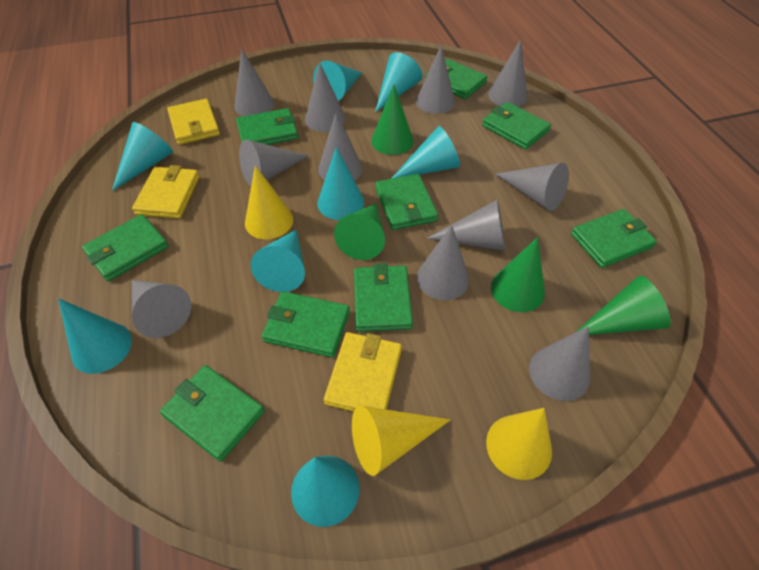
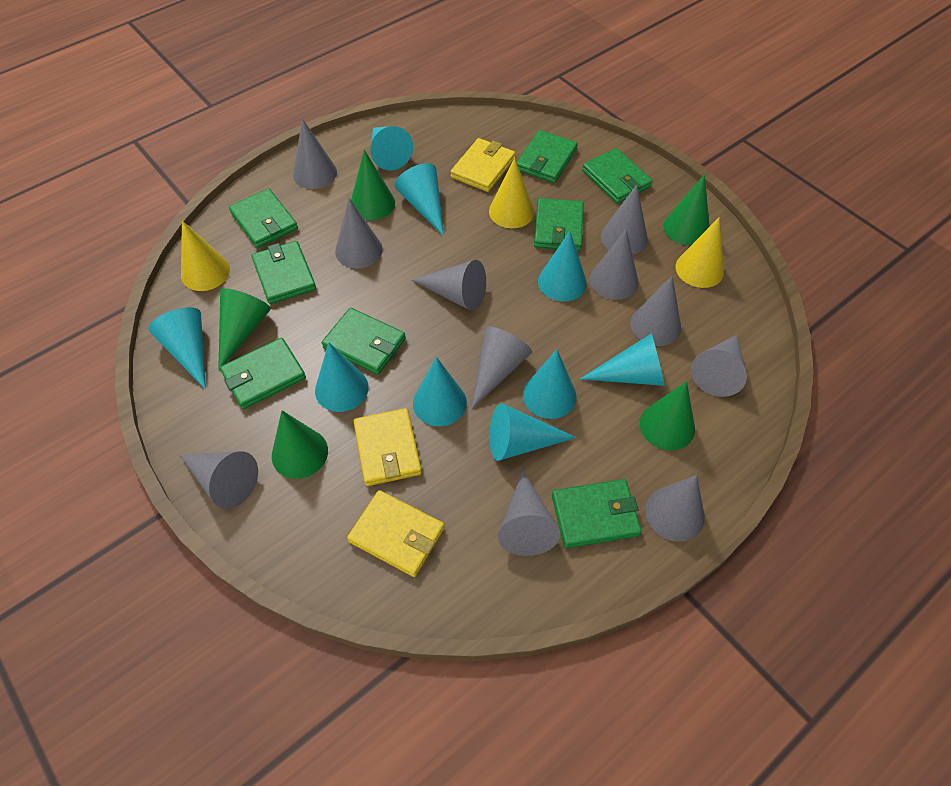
green cone: [334,203,385,260] [371,84,414,155] [491,237,545,312] [576,276,670,335] = 4 -> [218,288,271,371] [272,410,328,479] [351,150,395,220] [640,381,695,451] [663,175,710,245] = 5
green wallet: [82,214,169,281] [160,365,265,461] [236,108,298,145] [262,291,350,358] [354,263,413,332] [375,174,438,230] [426,59,487,99] [482,102,551,149] [571,209,657,268] = 9 -> [220,338,306,409] [229,188,298,248] [251,241,316,304] [322,308,406,374] [517,130,578,183] [534,198,584,251] [552,479,642,548] [582,148,653,203] = 8
turquoise cone: [58,299,132,374] [112,122,173,191] [250,229,305,292] [291,456,360,527] [313,61,362,101] [318,147,364,220] [375,52,423,112] [391,126,460,179] = 8 -> [148,307,206,390] [315,342,368,412] [371,126,413,171] [394,163,444,236] [413,357,467,426] [489,403,577,461] [523,349,577,419] [538,231,587,301] [580,333,665,386] = 9

